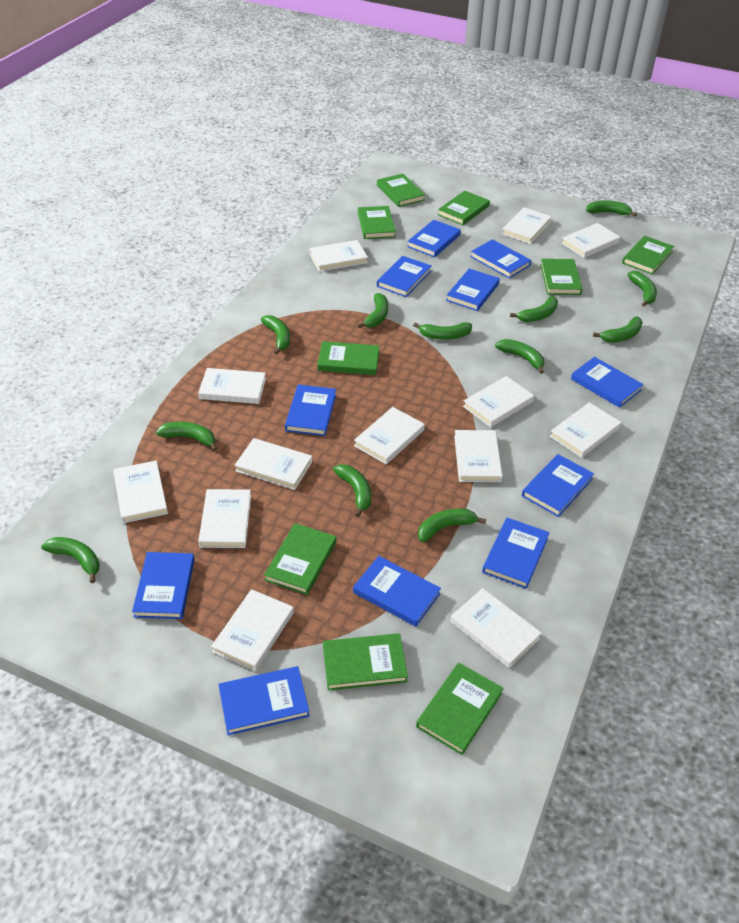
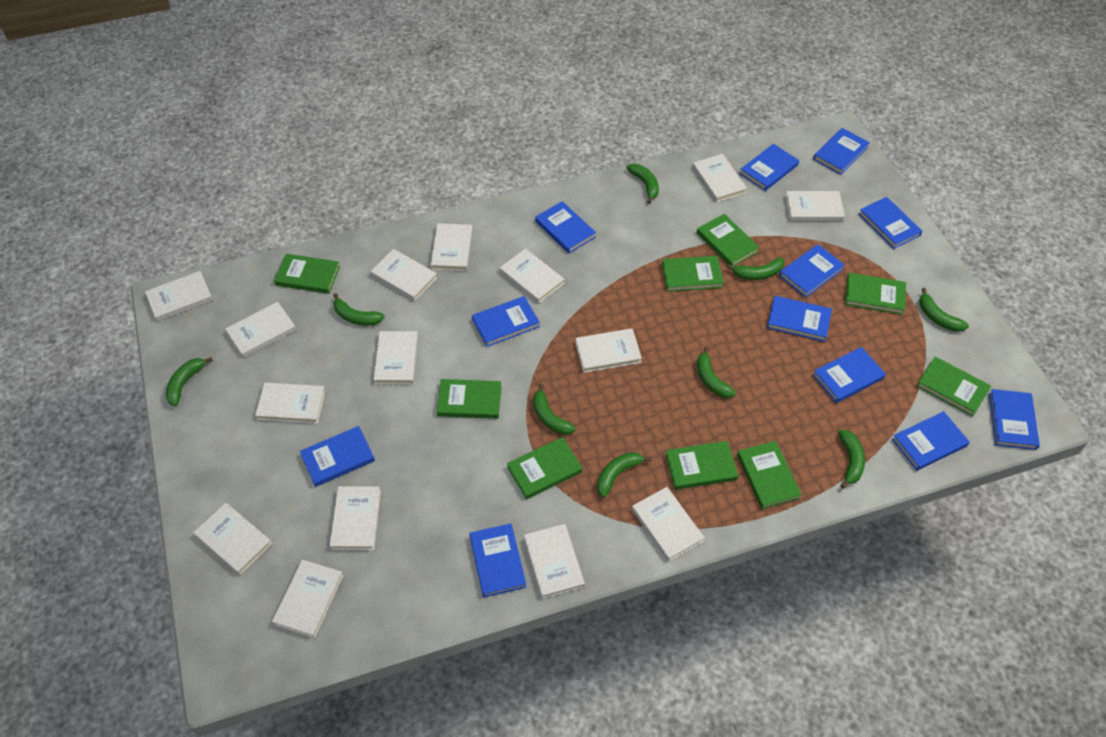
blue book: [132,552,195,619] [218,666,310,735] [285,384,336,436] [353,556,441,627] [377,256,432,297] [407,220,461,257] [446,269,500,311] [471,239,531,278] [482,518,550,589] [522,454,594,517] [571,357,643,408] = 11 -> [300,426,375,487] [469,523,526,597] [472,296,540,347] [535,201,596,253] [740,144,799,191] [767,296,832,342] [779,244,845,297] [813,128,870,175] [813,347,886,403] [859,197,923,249] [892,411,969,471] [989,389,1040,450] = 12
green banana: [41,537,100,583] [156,422,218,451] [261,315,290,354] [333,464,371,517] [357,293,388,328] [413,322,472,340] [418,509,486,542] [495,339,544,374] [510,296,558,322] [586,200,637,216] [593,316,643,342] [627,271,657,307] = 12 -> [166,357,213,406] [333,293,385,325] [533,384,576,435] [597,452,651,498] [626,164,659,204] [697,346,736,398] [726,257,784,280] [838,430,865,489] [919,288,969,332] = 9
white book: [113,461,168,523] [198,368,266,404] [198,489,251,548] [211,589,294,671] [235,438,312,490] [309,240,368,272] [354,407,425,464] [451,588,541,668] [454,430,503,482] [463,376,534,427] [502,207,552,244] [550,402,621,458] [562,223,620,258] = 13 -> [145,271,213,322] [193,503,272,575] [225,302,296,358] [255,383,325,424] [272,560,344,638] [329,486,381,550] [371,249,437,301] [374,331,418,384] [431,223,473,271] [500,248,564,304] [524,524,585,599] [575,328,642,373] [632,487,705,562] [692,154,747,202] [785,191,845,221] = 15

